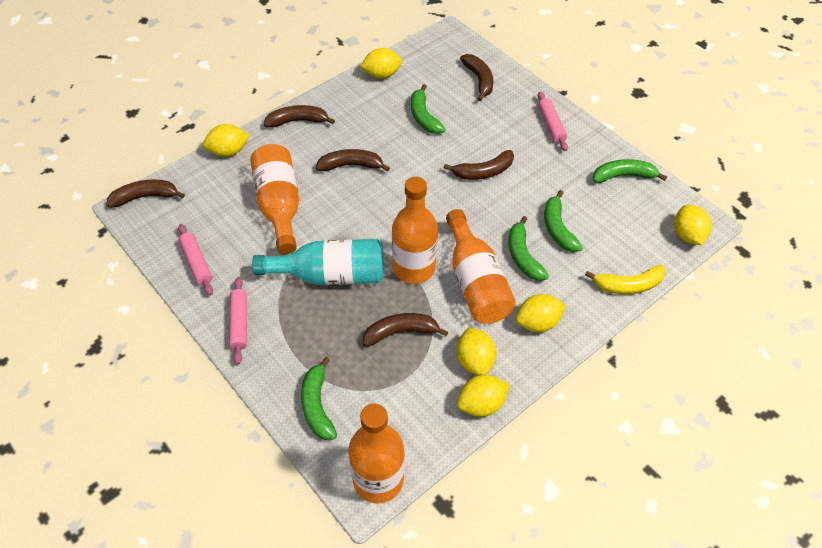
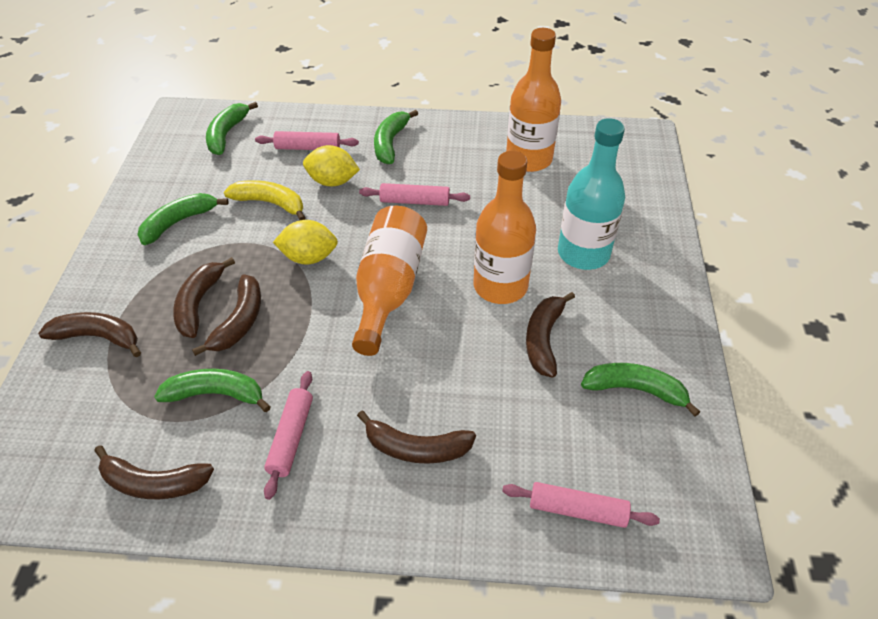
orange bottle: [250,144,299,254] [349,403,405,503] [392,177,438,284] [446,209,516,324] = 4 -> [352,206,427,356] [474,151,536,304] [506,28,561,172] = 3
pink rolling pin: [178,224,213,296] [229,277,247,365] [538,92,568,151] = 3 -> [255,131,359,150] [264,371,313,500] [359,183,470,206] [502,482,660,528] = 4
yellow lemon: [203,124,250,157] [360,48,402,79] [457,327,496,375] [457,375,509,417] [516,294,566,332] [674,205,712,245] = 6 -> [273,220,338,265] [303,145,360,186] = 2

